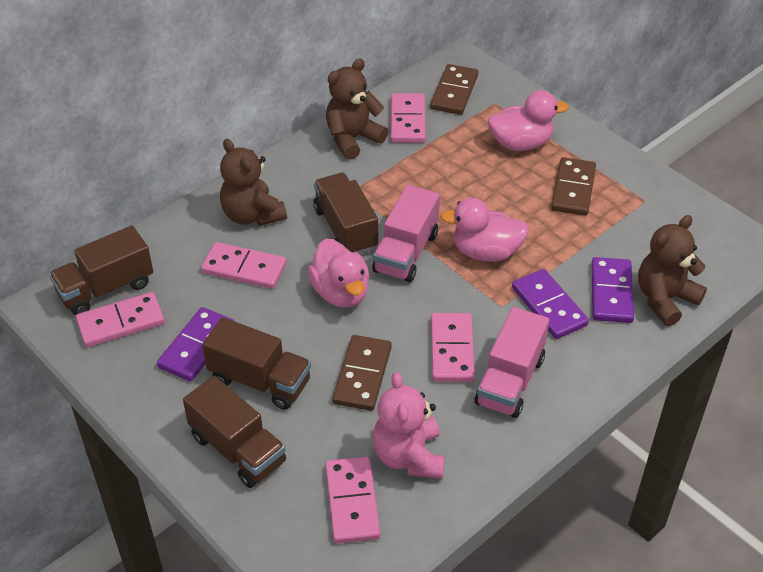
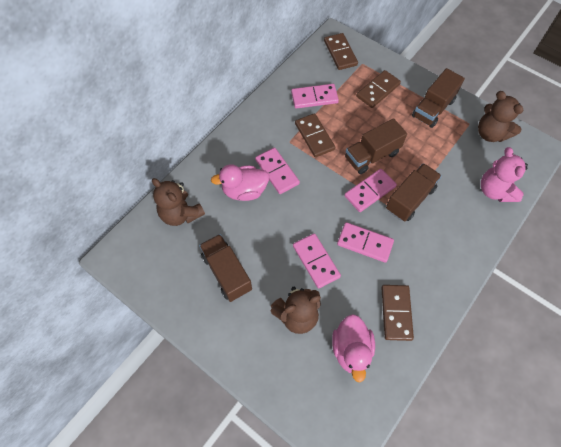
brown domino: [332,335,392,411] [430,64,478,115] [551,157,596,216] = 3 -> [295,113,335,157] [324,33,358,70] [356,70,401,108] [382,285,414,341] = 4
pink duck: [308,239,370,308] [440,198,529,261] [488,90,569,151] = 3 -> [211,164,269,201] [332,314,375,383] = 2
pink truck: [372,185,440,283] [474,307,549,418] = 2 -> none = 0
purple domino: [157,307,234,381] [512,269,589,339] [592,257,634,323] = 3 -> none = 0

